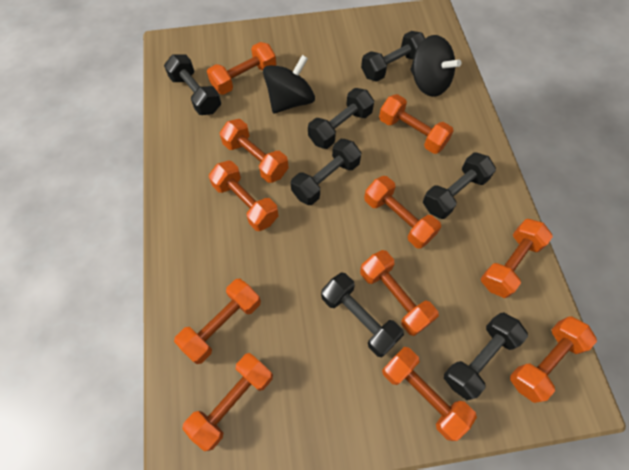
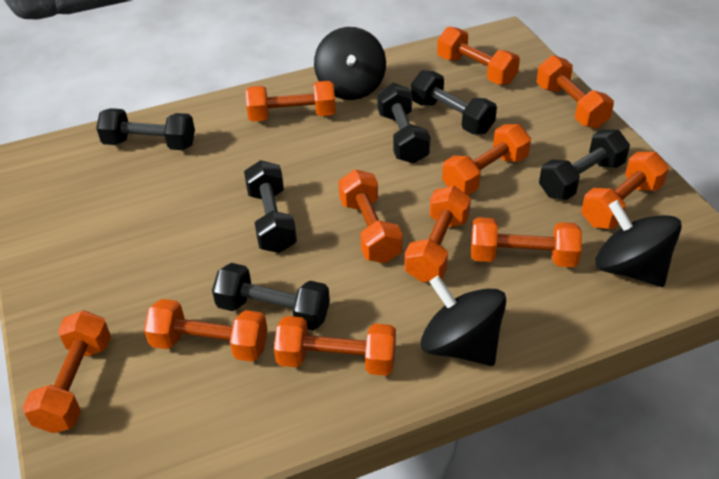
black dumbbell: [164,54,221,115] [291,139,361,205] [308,88,374,149] [321,273,404,357] [361,31,425,82] [423,152,496,219] [444,313,528,400] = 7 -> [96,108,195,150] [212,263,330,331] [244,160,297,253] [377,83,431,164] [411,70,497,134] [539,129,630,200] = 6
black spinning top: [263,55,315,114] [410,35,461,97] = 2 -> [314,27,386,100] [421,276,506,366] [595,200,682,287] = 3

